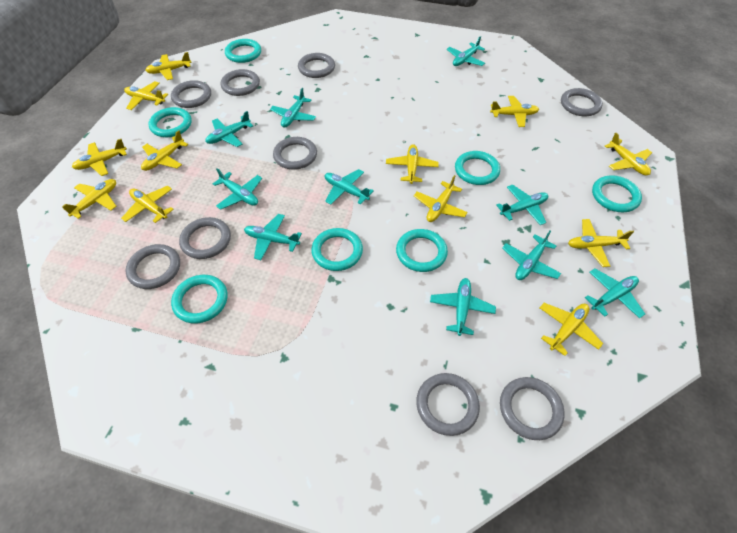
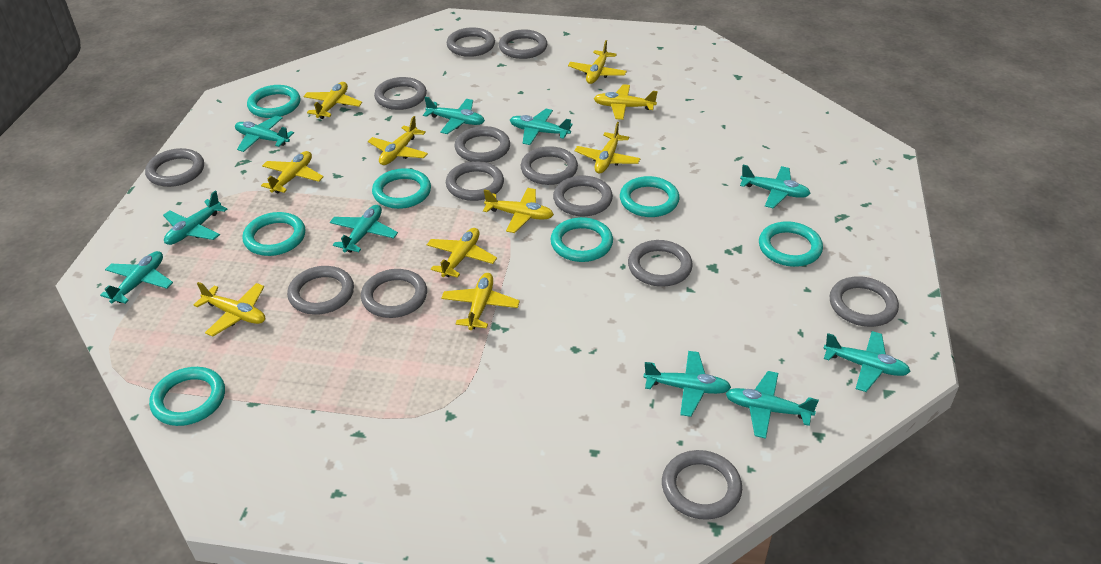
grey ring: [126,244,180,289] [171,80,211,108] [179,217,231,259] [221,69,260,96] [273,137,317,170] [298,53,335,78] [416,373,480,436] [500,377,565,440] [561,88,603,116] = 9 -> [145,148,204,187] [287,266,354,315] [361,269,427,318] [374,77,427,110] [446,161,504,201] [447,27,495,57] [454,126,510,162] [499,29,547,59] [521,146,578,185] [553,175,613,216] [628,240,693,287] [662,450,742,520] [830,276,899,327] = 13
yellow plane: [62,179,116,219] [72,139,127,176] [121,186,174,223] [124,81,168,110] [141,130,188,171] [145,52,192,80] [386,144,439,184] [414,175,468,222] [490,96,539,127] [540,303,603,356] [568,219,634,267] [605,133,652,175] = 12 -> [194,282,265,337] [261,151,324,193] [303,82,362,119] [368,116,428,165] [427,228,497,278] [441,273,520,330] [483,188,554,233] [568,40,627,84] [575,122,640,174] [594,84,658,120] = 10

